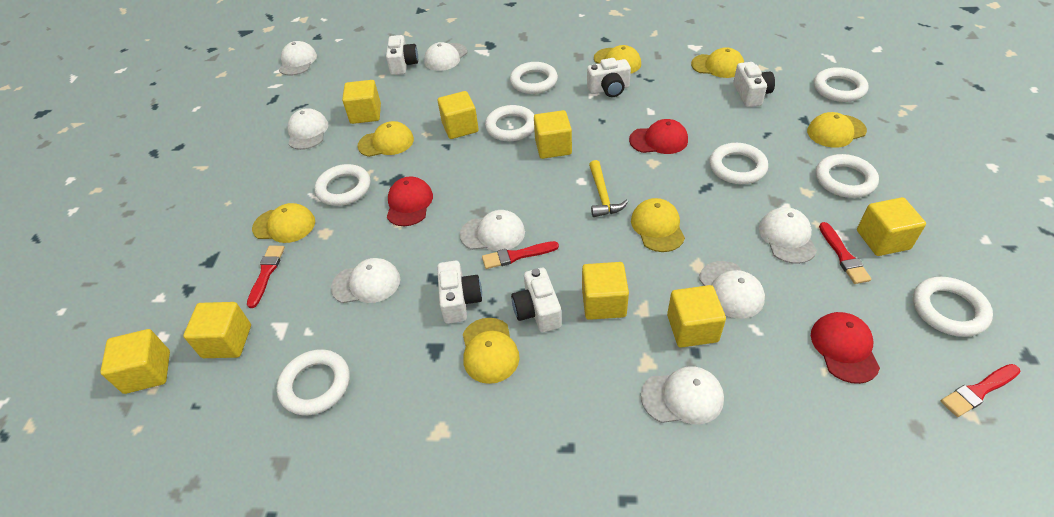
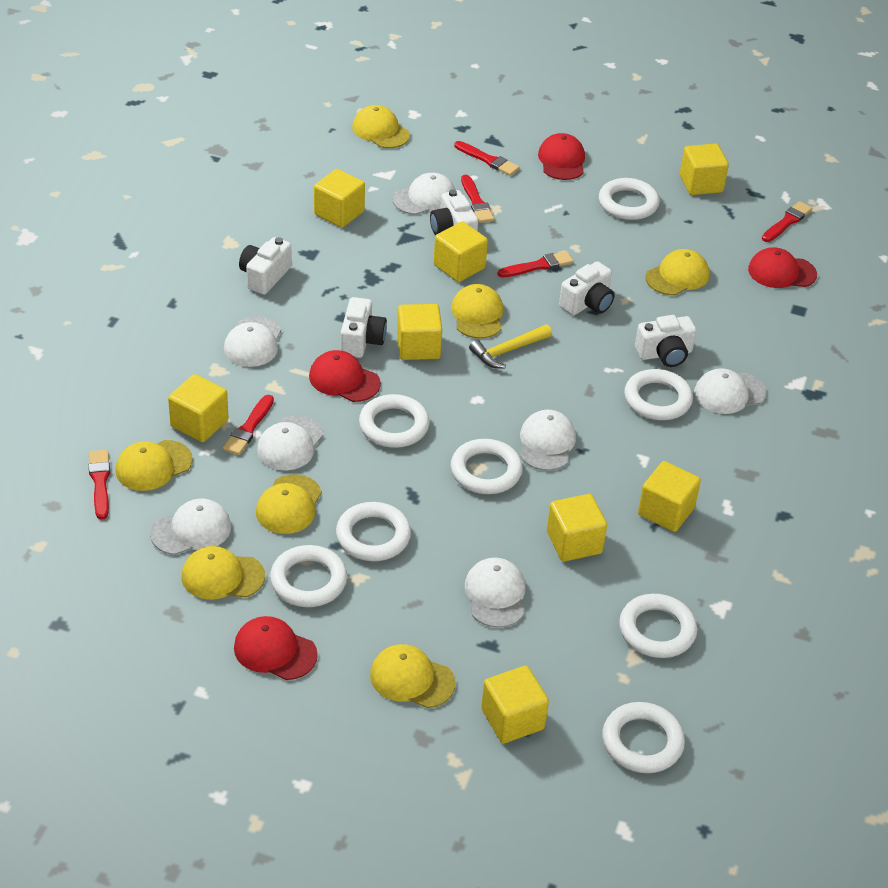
red brush: [247,245,285,308] [482,241,559,269] [819,222,871,284] [941,364,1021,417] = 4 -> [89,450,110,520] [223,395,274,455] [454,141,519,176] [461,175,494,223] [498,251,574,277] [762,201,812,242] = 6
red cap: [387,177,433,226] [629,119,688,154] [811,312,880,384] = 3 -> [234,616,318,680] [309,350,381,402] [538,133,585,180] [748,247,817,288] = 4
white cap: [279,41,317,76] [287,109,328,150] [331,258,400,303] [424,42,468,71] [460,210,525,251] [641,366,724,425] [699,261,765,319] [759,207,817,264] = 8 -> [150,499,231,555] [224,316,281,367] [257,415,323,471] [392,173,456,215] [464,557,525,628] [520,410,576,471] [694,368,766,414] = 7

